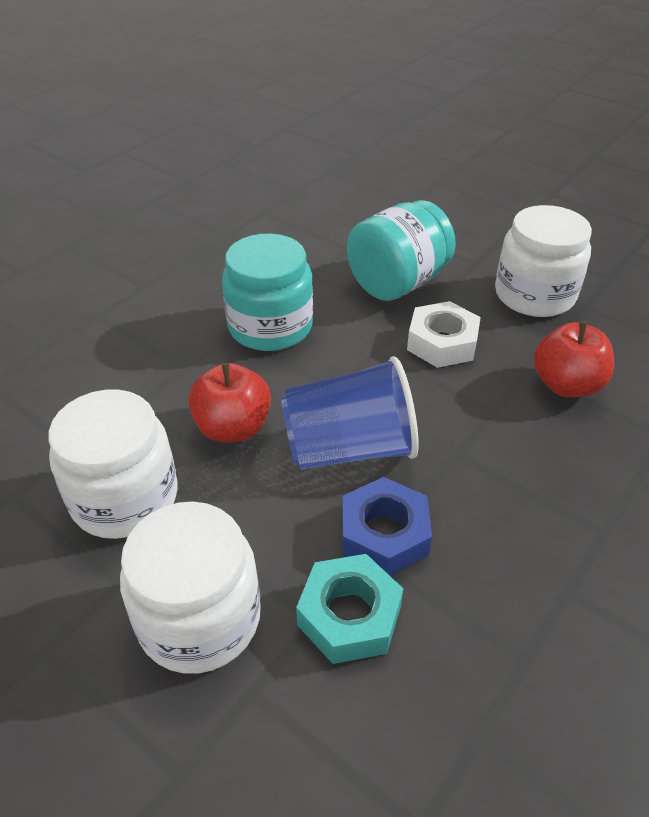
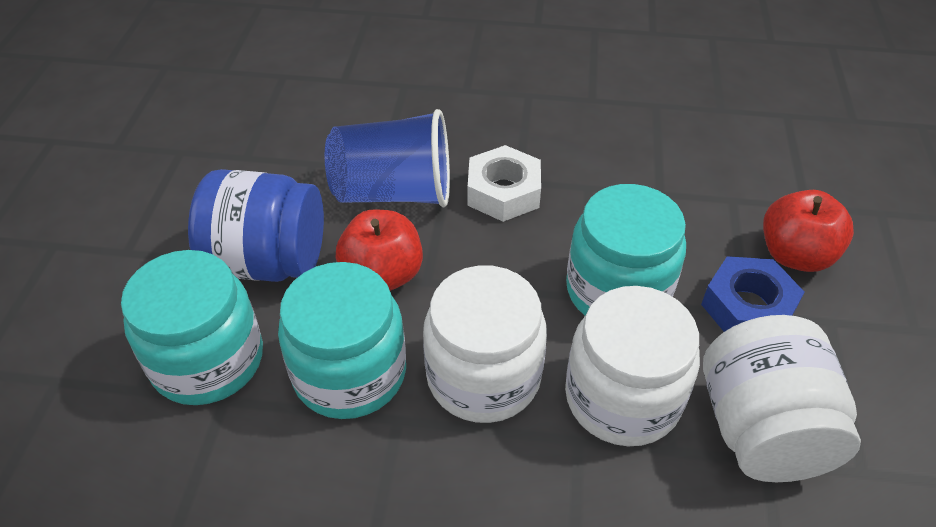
blue jar: none = 0 -> [188,169,324,282] = 1
turquoise jar: [222,234,313,351] [347,200,456,301] = 2 -> [121,250,263,405] [278,262,406,419] [566,184,686,315] = 3
turquoise nut: [296,554,404,664] = 1 -> none = 0

